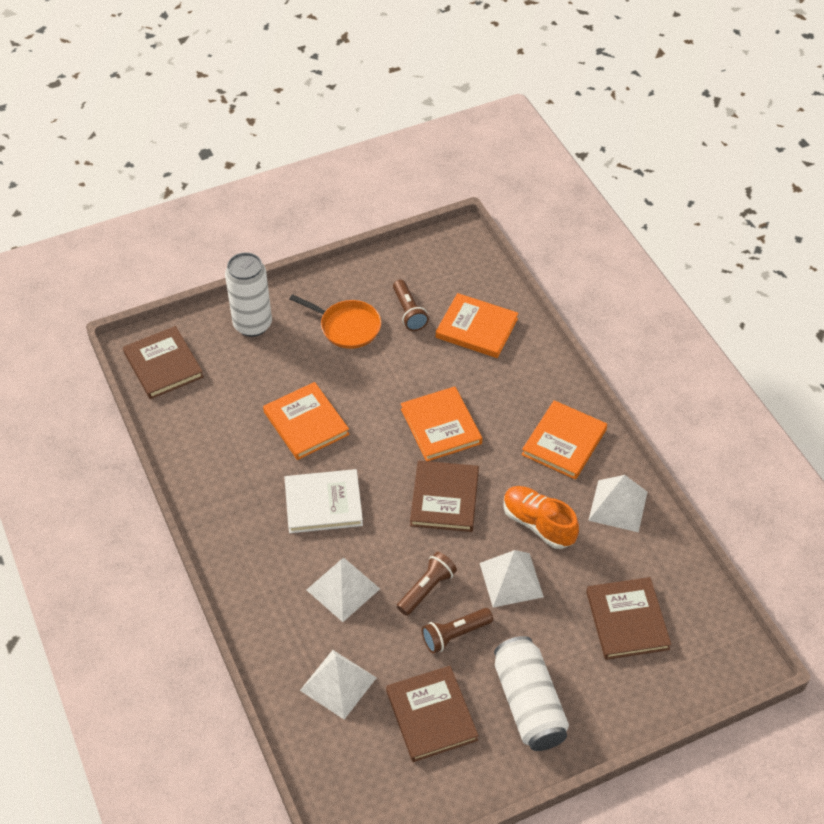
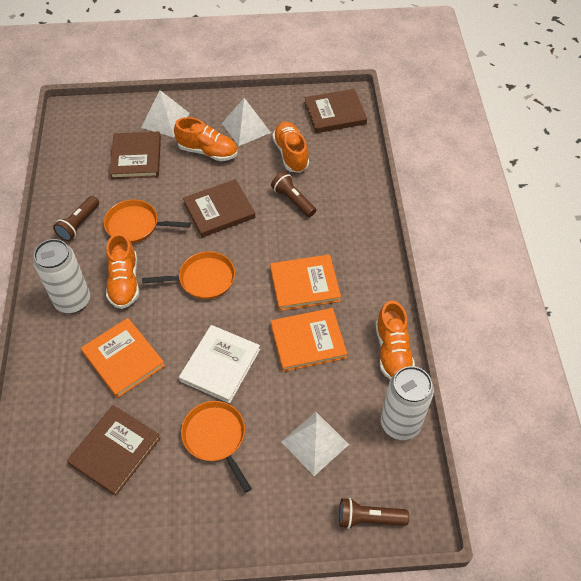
orange book: [263,382,349,460] [401,386,482,461] [436,293,518,358] [522,400,607,480] = 4 -> [81,318,165,398] [270,255,341,311] [271,308,347,372] = 3
orange pan: [289,294,381,349] = 1 -> [104,199,191,243] [142,251,235,299] [181,401,252,493] = 3
orange shoe: [503,486,579,549] = 1 -> [106,233,139,309] [174,117,238,161] [272,122,309,173] [376,301,415,379] = 4
white pyramid: [300,650,377,719] [307,558,380,622] [480,550,544,608] [588,475,647,533] = 4 -> [141,90,190,137] [222,98,271,146] [281,412,349,476] = 3

